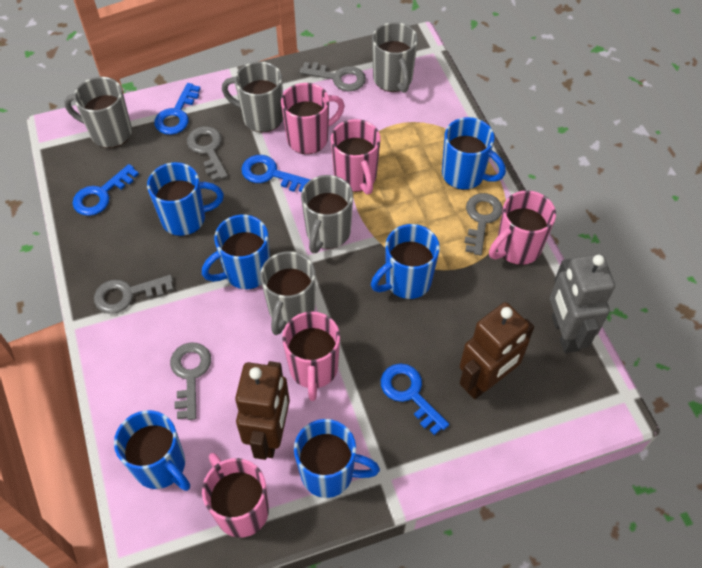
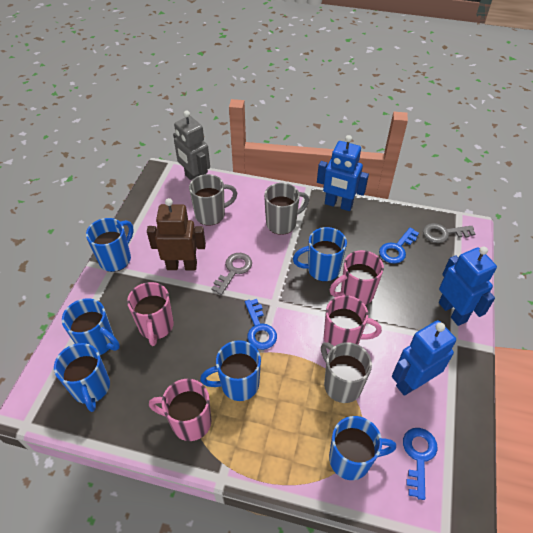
blue key: [72,164,139,216] [154,83,201,135] [241,155,310,192] [381,364,449,435] = 4 -> [245,299,277,350] [379,228,419,264] [403,428,438,500] = 3
blue robot: none = 0 -> [317,135,369,211] [392,320,456,396] [439,246,497,326] = 3
brown robot: [235,361,290,460] [460,302,534,399] = 2 -> [147,198,206,270] = 1
grey key: [94,275,173,314] [170,342,211,420] [187,126,228,181] [299,62,366,91] [464,193,503,256] = 5 -> [212,253,252,295] [423,223,476,243] = 2
grey mug: [64,77,132,148] [222,61,283,133] [260,251,316,335] [301,175,353,253] [372,22,418,93] = 5 -> [189,174,237,226] [264,183,309,235] [321,342,372,403] = 3
pink mug: [202,453,269,538] [281,83,345,154] [282,311,340,401] [331,119,381,195] [489,190,556,265] = 5 -> [127,282,174,346] [149,379,212,441] [324,295,382,346] [330,250,384,305] = 4

